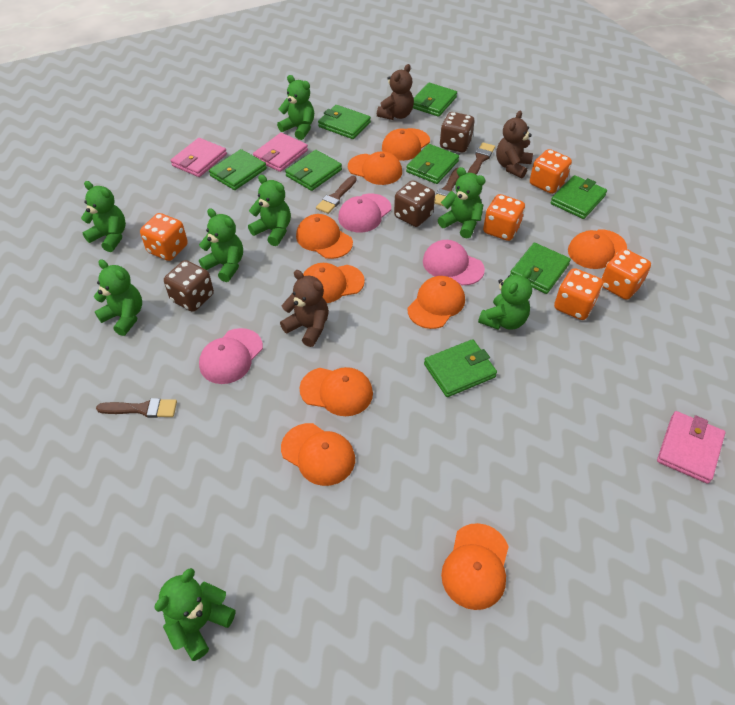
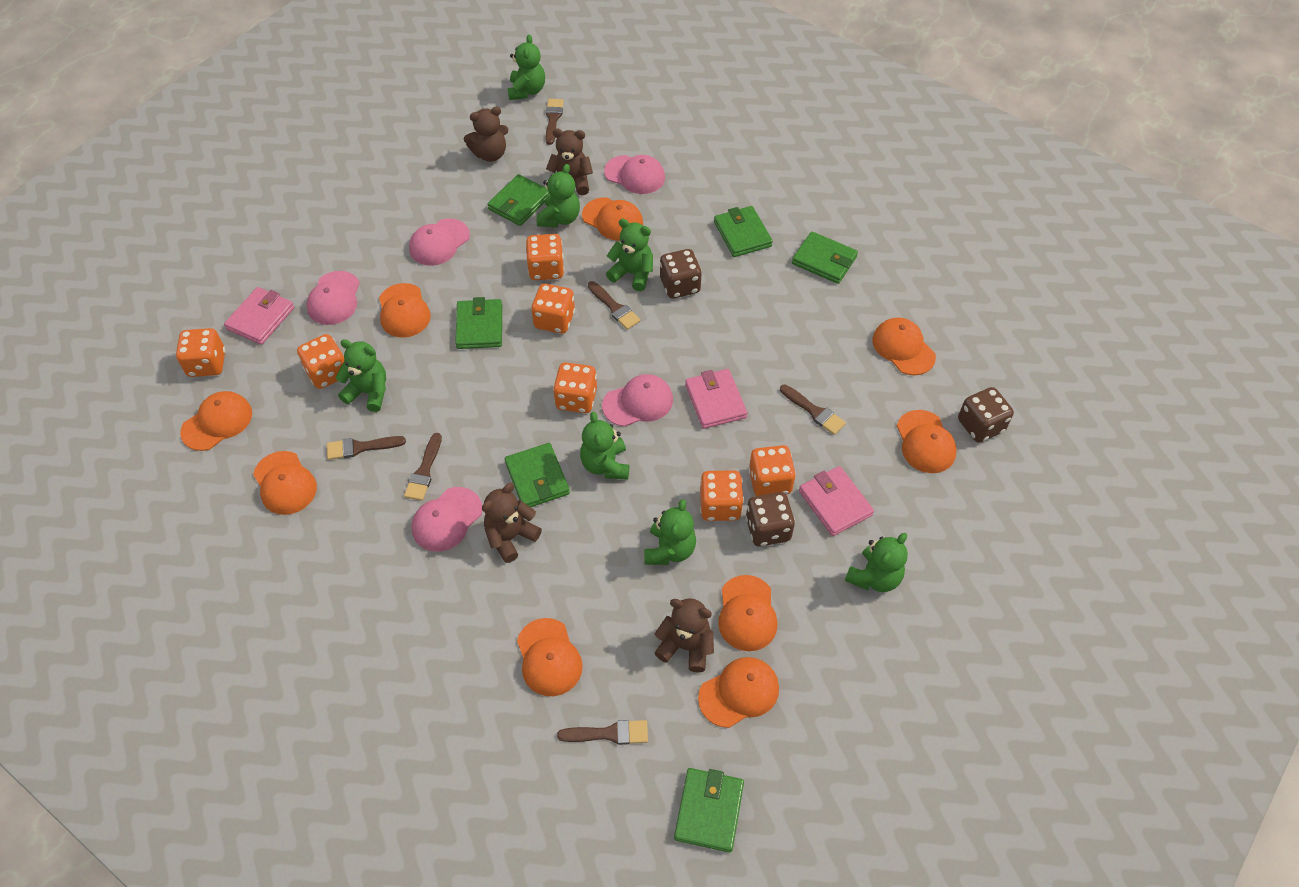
brown brush: [96,398,177,418] [316,176,357,214] [434,168,459,206] [468,142,495,175] = 4 -> [327,436,406,460] [404,433,442,501] [545,99,564,145] [557,720,648,745] [588,281,641,330] [780,385,846,435] = 6
brown teddy bear: [280,270,329,347] [377,64,414,120] [496,111,533,178] = 3 -> [464,107,508,162] [482,483,542,563] [546,129,593,195] [654,598,714,673] = 4
green teddy bear: [81,181,126,252] [94,259,142,336] [154,568,235,661] [199,208,243,282] [248,175,291,246] [277,75,314,140] [438,167,486,238] [478,269,532,330] = 8 -> [336,339,386,412] [508,34,545,100] [537,164,580,228] [580,412,629,480] [606,219,653,291] [644,499,696,565] [845,533,908,592] = 7
green wallet: [209,149,267,190] [285,150,342,191] [318,105,371,139] [406,144,459,184] [413,83,457,117] [424,339,497,397] [510,243,571,294] [550,175,607,219] = 8 -> [455,297,502,349] [487,174,550,226] [505,443,570,507] [674,768,744,853] [714,206,773,257] [792,232,858,284] = 6
orange dice: [140,213,188,261] [483,194,525,241] [530,149,572,194] [554,268,603,320] [601,249,651,300] = 5 -> [176,328,225,377] [297,334,344,389] [526,234,564,280] [531,284,575,334] [553,362,597,413] [700,470,744,521] [749,445,796,496] = 7
pink cap: [199,328,263,384] [338,194,391,232] [423,240,485,285] = 3 -> [307,271,360,325] [409,218,470,266] [411,487,482,552] [602,374,673,427] [604,155,665,194] = 5

